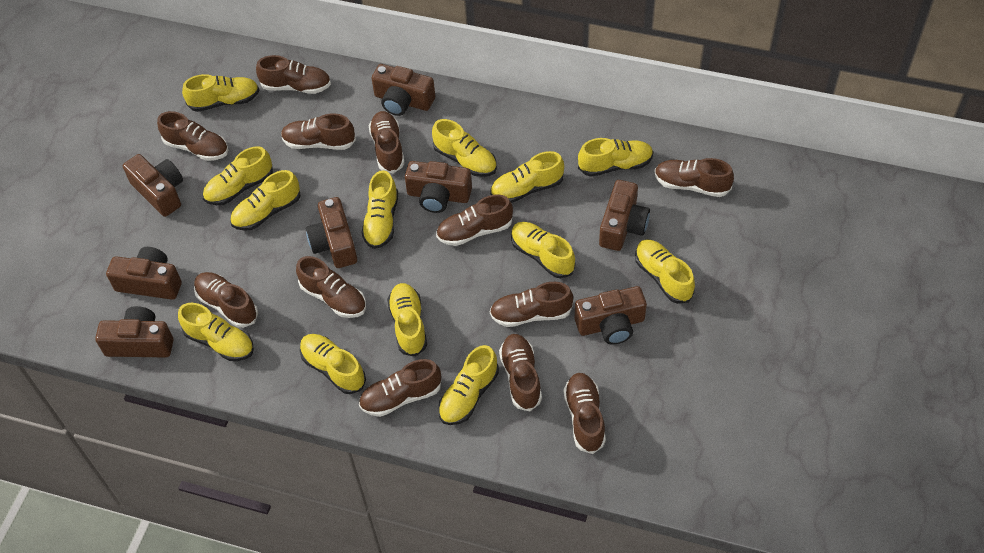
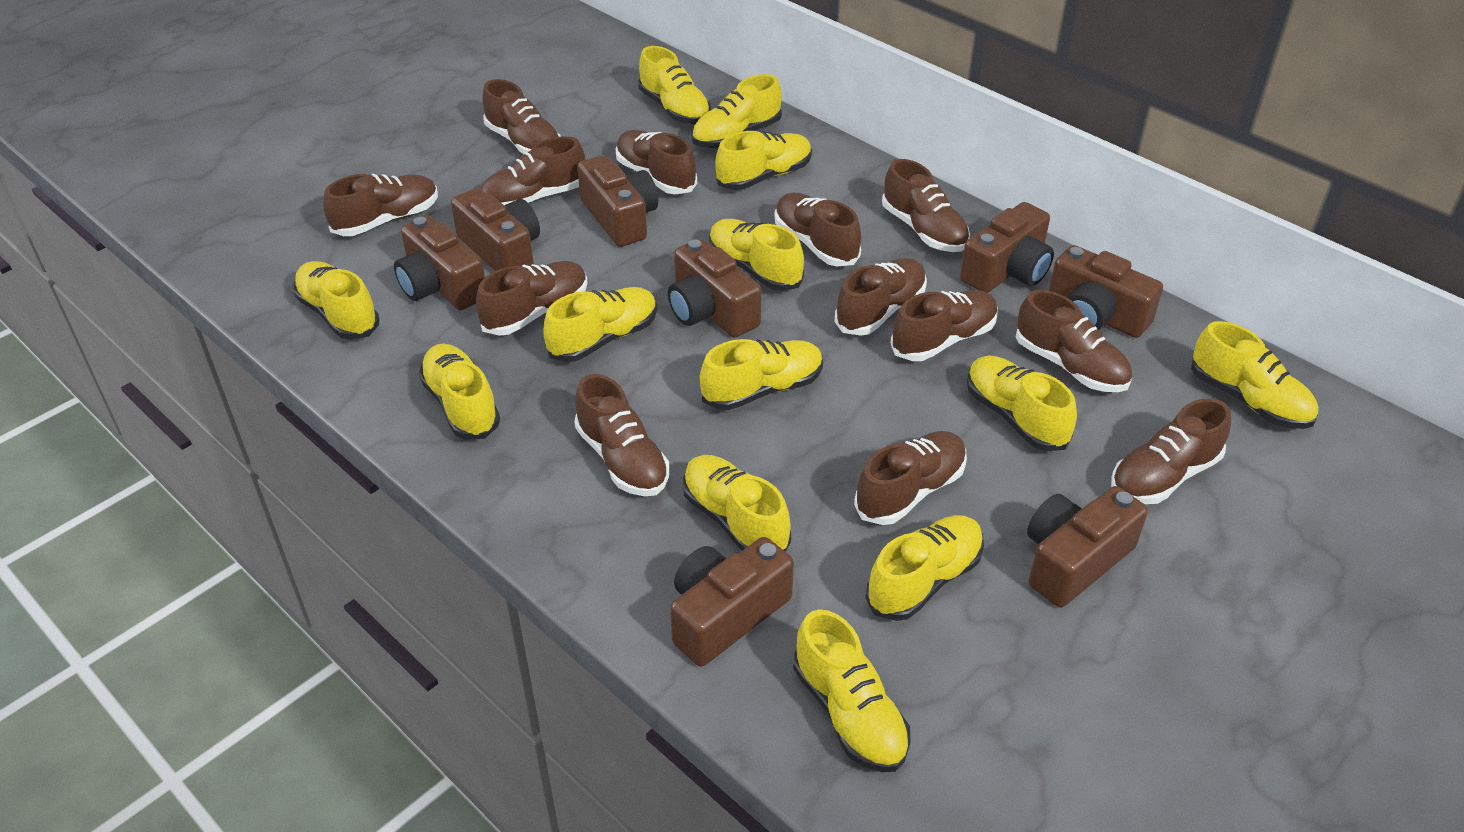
brown shoe: [157,111,228,161] [194,272,258,328] [256,55,331,94] [281,113,356,150] [296,256,366,318] [359,359,441,417] [369,111,405,174] [436,194,513,246] [490,282,573,327] [499,334,542,411] [564,373,606,454] [655,158,734,197] = 12 -> [323,174,438,236] [476,261,588,336] [480,136,585,205] [482,79,561,154] [575,374,669,496] [616,130,697,194] [775,193,861,266] [834,258,927,336] [854,431,967,525] [882,159,970,252] [890,290,998,361] [1016,290,1132,392] [1111,398,1231,504] = 13

